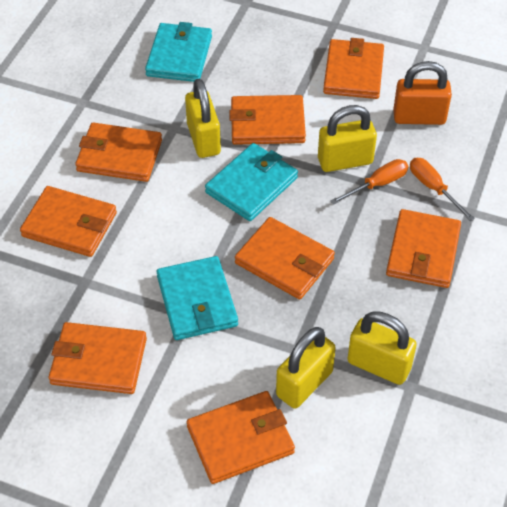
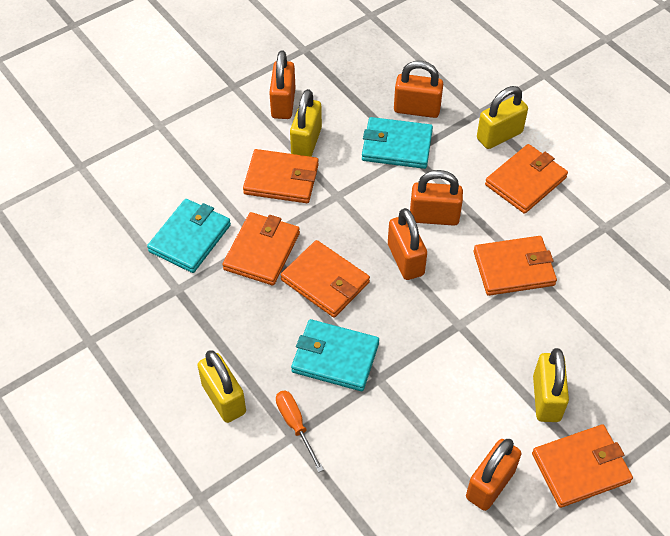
orange padlock: [393,61,452,125] = 1 -> [269,50,295,119] [388,208,427,280] [394,61,443,118] [410,170,463,226] [466,439,521,511] = 5
orange screwdriver: [330,159,408,205] [410,158,475,221] = 2 -> [276,391,324,472] = 1
orange wallet: [20,186,117,257] [48,322,147,394] [75,123,162,182] [187,391,295,484] [229,95,306,145] [235,217,335,299] [323,38,384,99] [386,209,461,288] = 8 -> [222,212,300,285] [243,149,319,203] [281,240,370,318] [473,236,557,296] [485,144,568,214] [532,424,633,508] = 6

